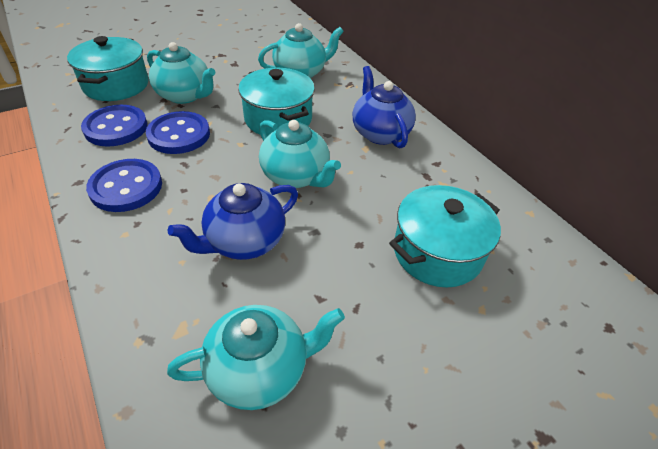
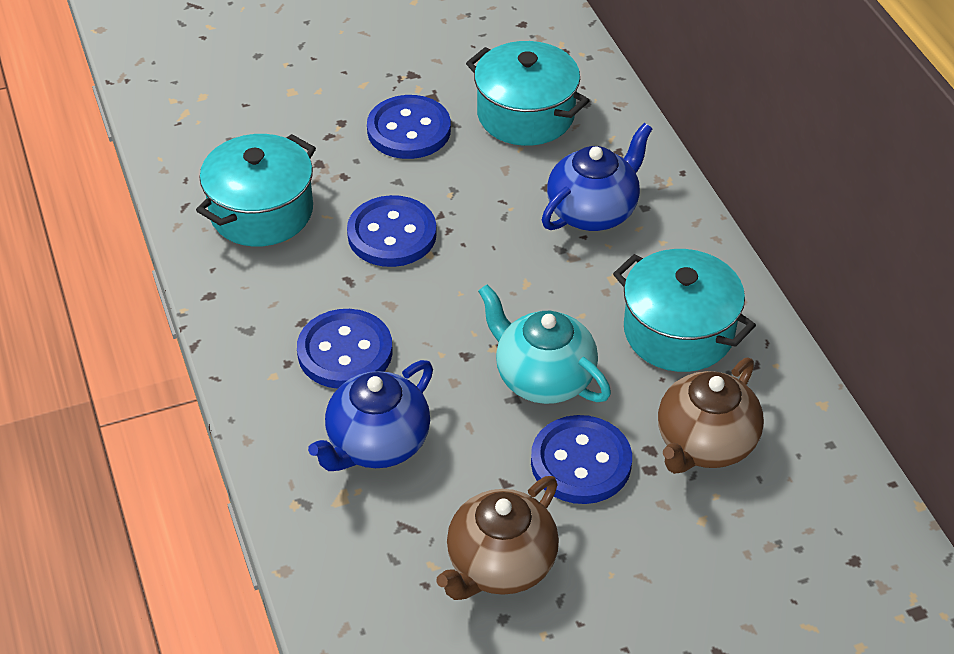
blue button: [81,105,148,147] [86,159,162,212] [146,111,210,154] = 3 -> [297,309,393,389] [347,195,437,267] [367,95,451,159] [531,415,632,504] = 4
brown teapot: none = 0 -> [436,476,559,600] [658,358,764,474] = 2
turquoise teapot: [147,42,215,104] [167,305,345,410] [258,23,344,78] [259,120,341,188] = 4 -> [478,284,611,404] = 1

